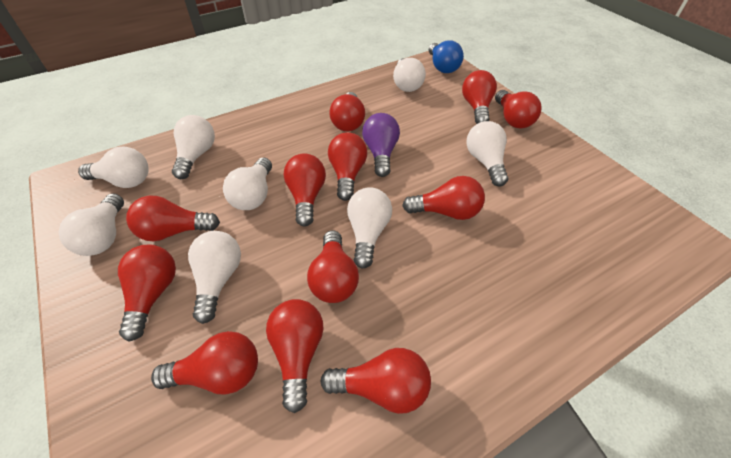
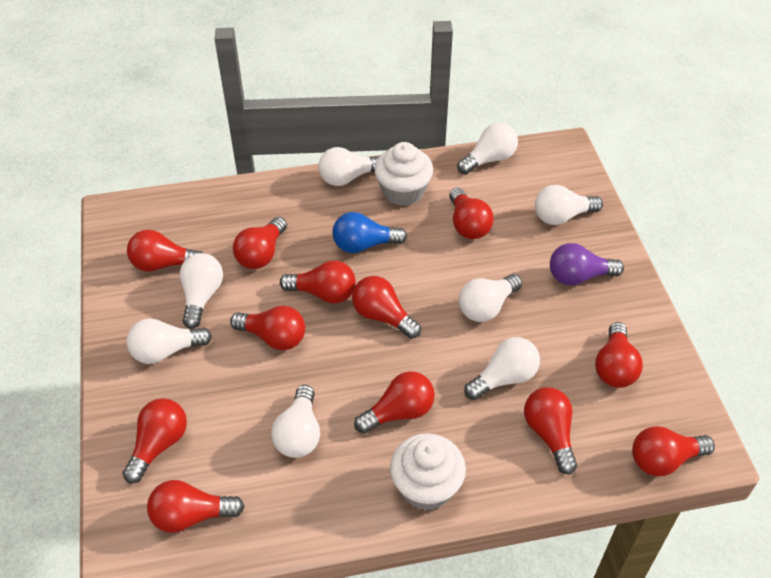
white cupcake: none = 0 -> [374,142,433,206] [390,433,466,511] = 2

